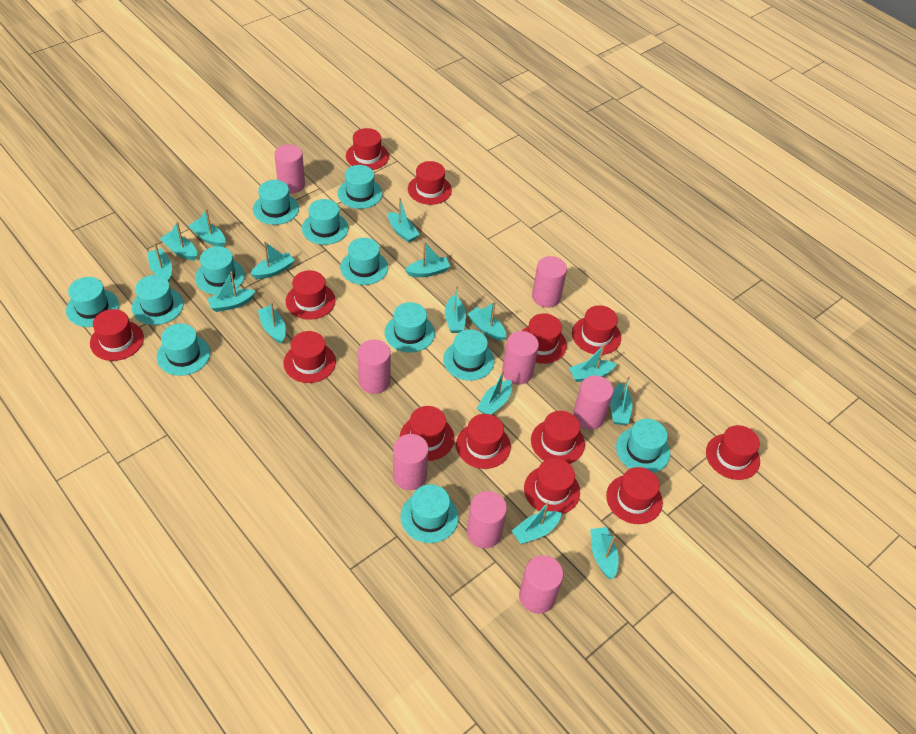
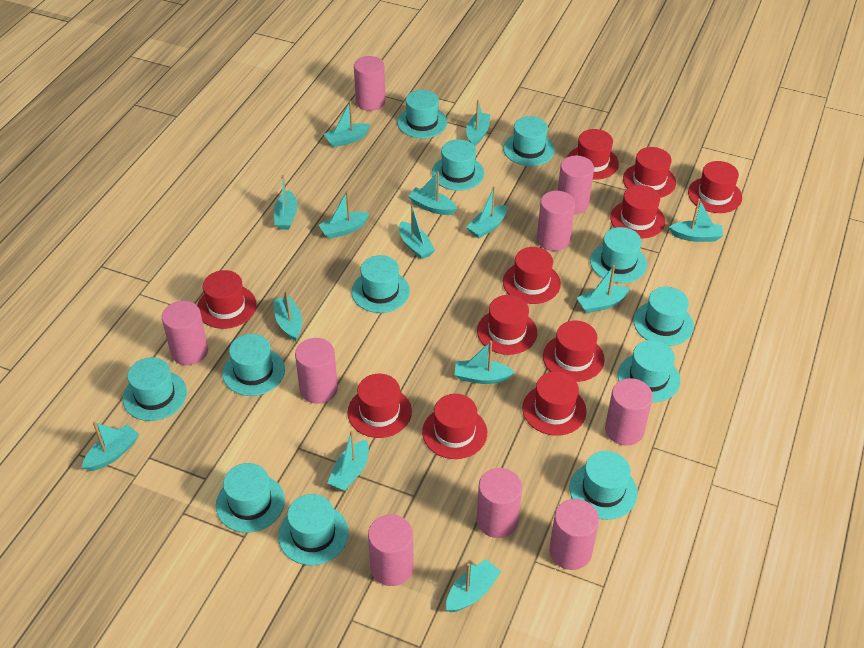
pink cylinder: [274,144,305,194] [358,340,391,394] [393,434,429,490] [467,491,507,548] [502,331,539,385] [519,555,563,614] [532,256,567,308] [573,375,613,430] = 8 -> [162,301,208,365] [295,338,338,404] [354,56,385,111] [368,514,414,586] [477,468,522,538] [537,191,575,251] [549,499,599,570] [558,156,594,214] [605,378,653,446] = 9
red hat: [90,309,144,361] [283,331,336,383] [286,270,335,320] [346,128,389,170] [400,406,454,461] [408,161,452,205] [456,414,511,469] [522,313,567,364] [524,458,580,514] [531,411,585,464] [572,305,621,355] [606,467,663,524] [706,425,760,480] = 13 -> [197,270,257,329] [347,374,412,438] [422,394,487,459] [477,295,537,355] [503,247,561,304] [522,371,587,436] [543,321,605,382] [567,129,619,180] [610,185,666,239] [623,147,676,198] [688,161,742,213] = 11
turquoise boat: [147,242,172,282] [160,222,197,260] [189,208,225,247] [207,271,255,312] [251,241,295,279] [258,302,286,344] [388,198,420,243] [405,242,450,277] [445,286,466,333] [468,301,506,341] [477,370,512,415] [512,502,561,544] [569,345,616,382] [590,527,619,579] [610,376,633,425] = 15 -> [82,422,139,471] [273,290,302,341] [274,175,298,230] [319,190,370,239] [324,101,371,147] [327,430,369,491] [399,205,435,260] [408,171,457,215] [446,559,501,612] [455,341,514,384] [466,100,490,146] [466,186,507,238] [577,265,630,313] [669,199,723,242] = 14

